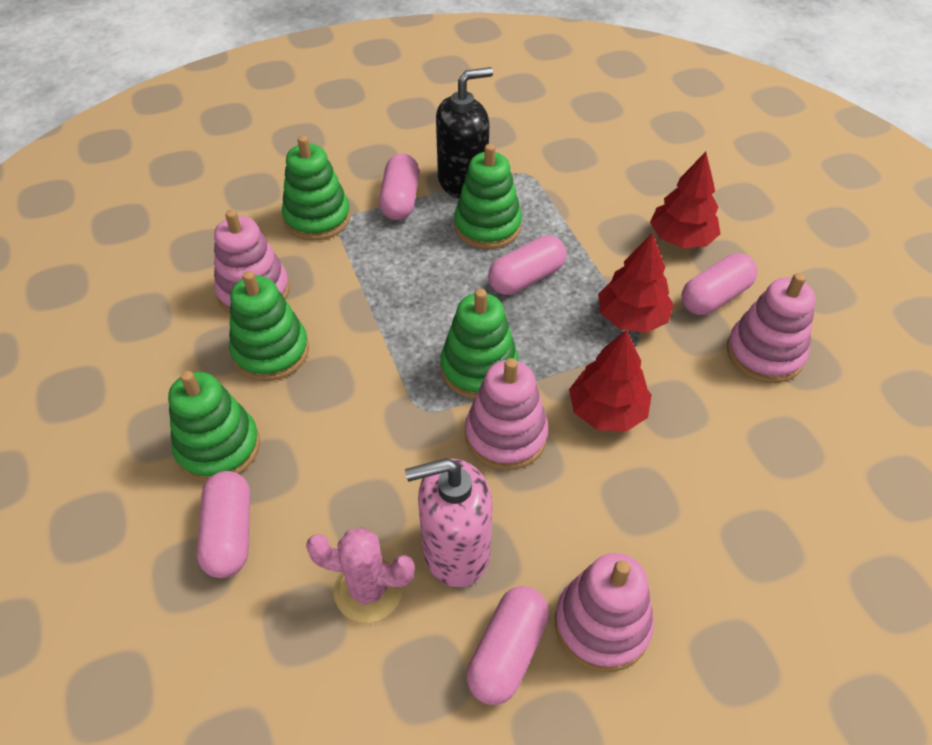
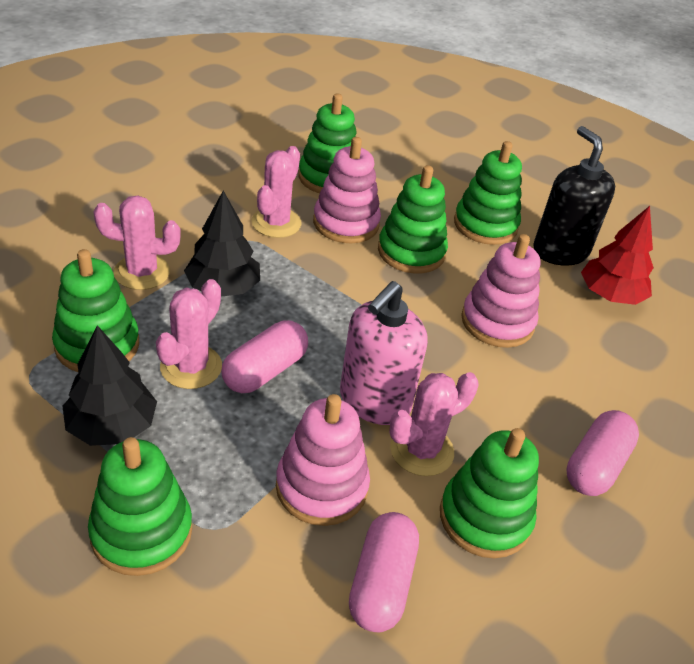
black tree: none = 0 -> [63,325,157,446] [184,191,260,296] = 2
green stacking toy: [168,371,260,483] [229,271,309,381] [282,135,351,241] [440,289,519,399] [454,144,522,249] = 5 -> [52,249,139,372] [88,437,192,576] [298,93,357,193] [378,165,448,274] [440,428,539,558] [454,141,522,245] = 6
pink cactus: [306,527,415,623] = 1 -> [93,196,181,290] [156,279,222,389] [251,146,302,238] [389,372,479,476] = 4
pink capsule: [197,471,250,578] [379,153,419,220] [467,586,549,705] [488,235,566,295] [682,253,758,315] = 5 -> [221,320,308,393] [349,512,419,632] [566,410,639,496] = 3
pink stacking toy: [214,210,290,313] [465,358,549,470] [555,553,654,672] [727,273,816,383] = 4 -> [276,394,370,526] [313,137,381,243] [461,234,540,348] = 3
red tree: [569,330,652,432] [598,232,674,333] [650,152,721,248] = 3 -> [581,206,653,305] = 1

